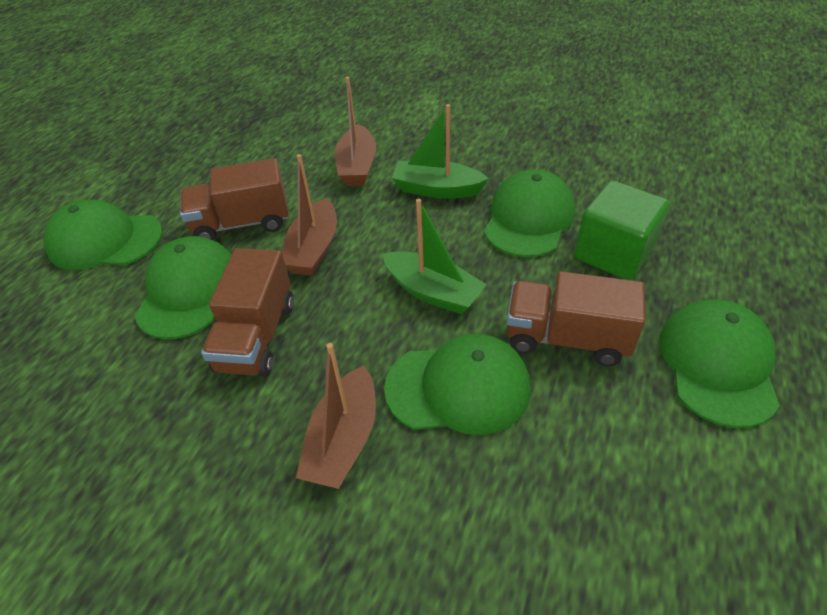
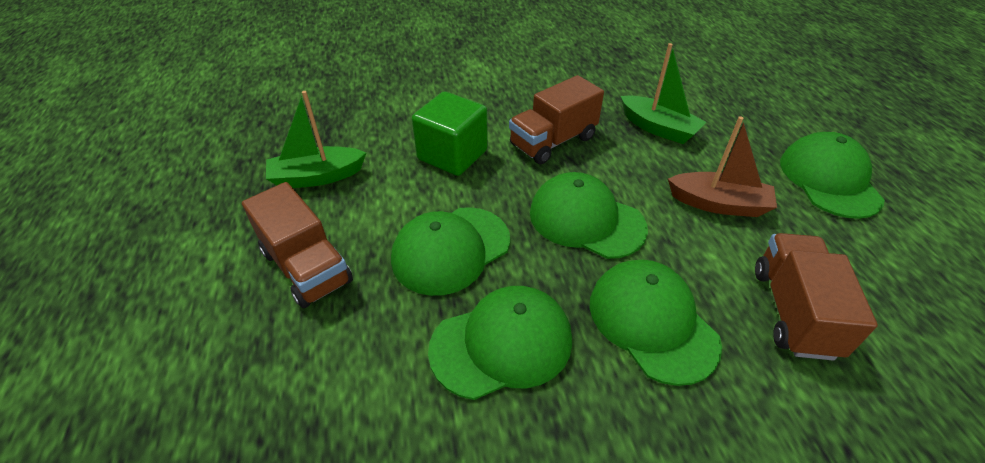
brown boat: [282,154,337,276] [296,343,376,489] [335,77,377,186] = 3 -> [668,116,777,217] = 1

